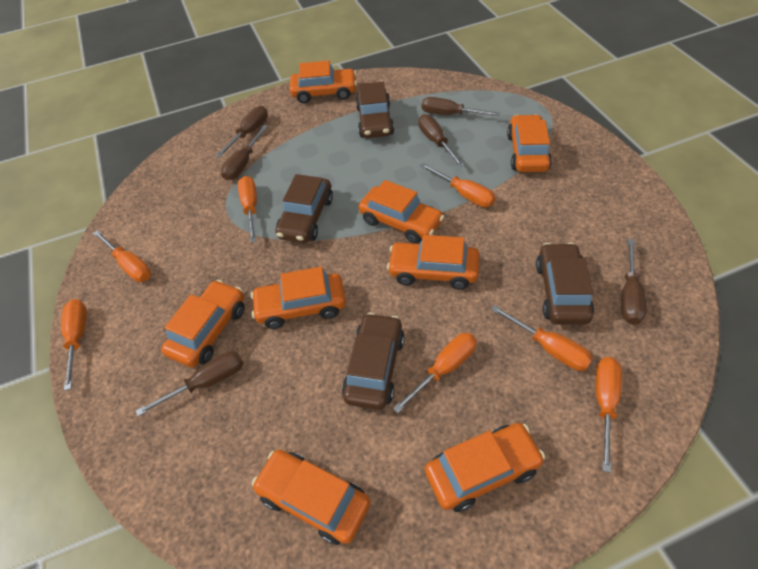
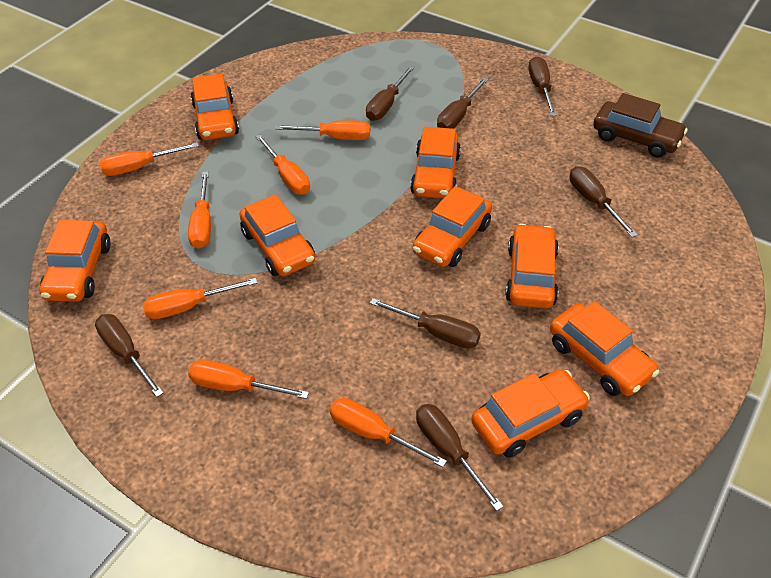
brown car: [275,174,333,243] [342,313,405,410] [355,82,394,138] [536,243,594,325] = 4 -> [593,93,688,158] = 1
brown screwdriver: [136,351,244,416] [216,106,268,157] [221,125,268,180] [418,114,464,167] [422,97,500,116] [621,239,646,325] = 6 -> [95,314,164,397] [366,66,415,121] [370,298,481,349] [416,404,504,511] [437,77,489,129] [529,56,557,116] [570,166,637,237] = 7

